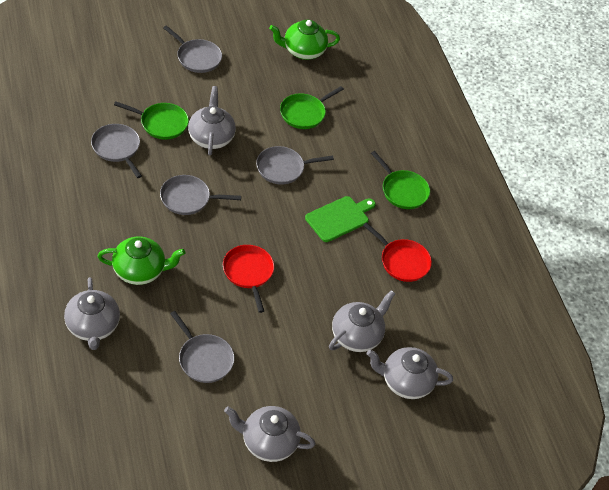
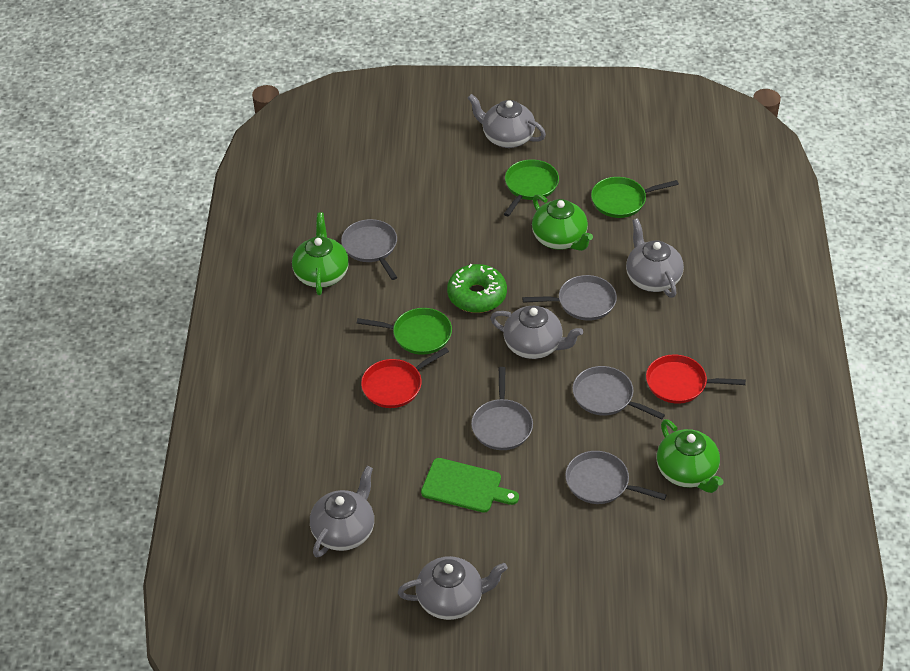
green donut: none = 0 -> [447,264,507,313] = 1
green teapot: [97,236,185,285] [269,20,340,60] = 2 -> [292,212,349,295] [532,194,593,251] [657,419,724,493] = 3

